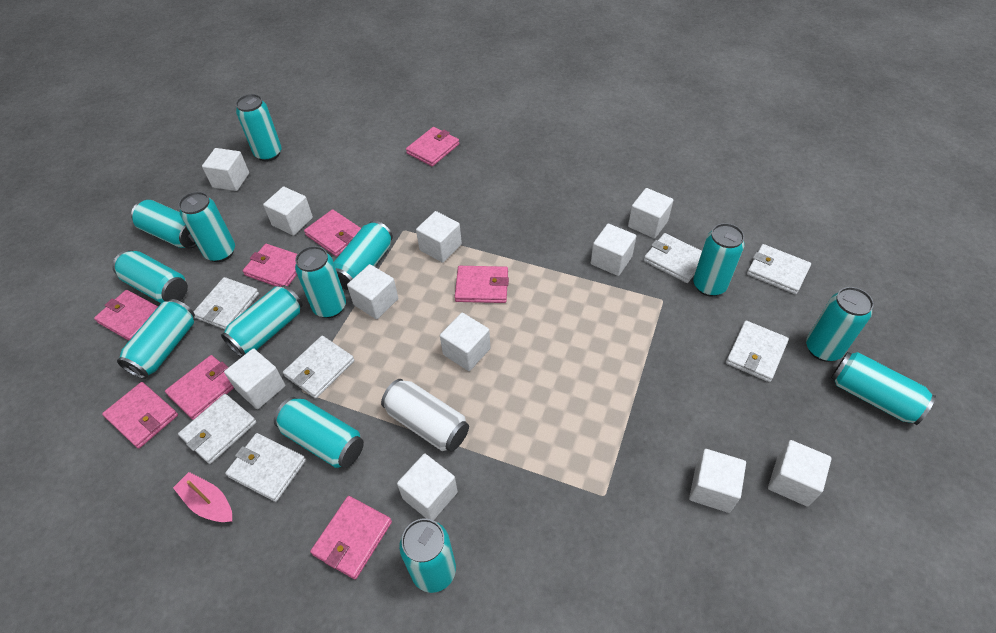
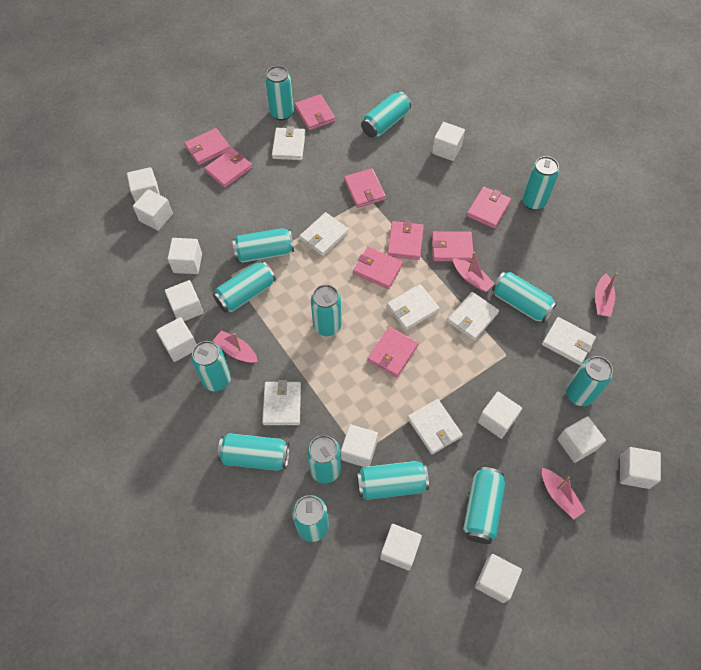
pink boat: [173,472,232,522] = 1 -> [213,330,258,363] [453,252,495,292] [542,468,585,520] [595,273,618,317] = 4
pink wallet: [94,290,158,341] [102,382,178,449] [165,355,234,420] [243,244,297,287] [304,209,361,257] [310,496,392,579] [406,127,459,167] [455,266,509,303] = 8 -> [184,128,230,165] [205,148,253,188] [295,94,335,130] [344,168,386,208] [353,247,403,289] [367,327,419,377] [387,221,424,260] [432,231,473,262] [467,187,511,229] = 9
turquoise can: [112,250,188,303] [117,299,195,379] [131,200,197,249] [178,192,235,262] [221,285,302,357] [236,94,282,162] [274,397,364,468] [295,246,346,318] [334,221,393,290] [399,519,456,593] [693,223,745,297] [806,287,874,362] [831,352,936,425] = 13 -> [191,341,231,391] [213,261,276,313] [217,433,290,471] [232,228,294,263] [265,66,294,121] [292,495,329,542] [307,435,341,483] [311,285,342,336] [357,461,429,500] [361,92,411,138] [463,467,505,544] [492,272,557,323] [522,156,559,210] [566,356,613,406] = 14
white can: [381,379,469,452] = 1 -> none = 0
white cube: [202,148,249,191] [224,348,286,409] [263,187,313,236] [347,264,398,319] [397,454,458,521] [416,211,462,263] [440,313,490,371] [591,224,636,276] [628,188,673,238] [689,449,746,513] [768,440,832,507] = 11 -> [127,167,160,203] [133,189,173,231] [156,317,197,362] [165,280,204,321] [168,238,202,274] [341,424,378,467] [380,524,422,571] [432,122,465,161] [475,554,522,603] [478,392,522,439] [557,416,606,463] [620,447,661,489] = 12

